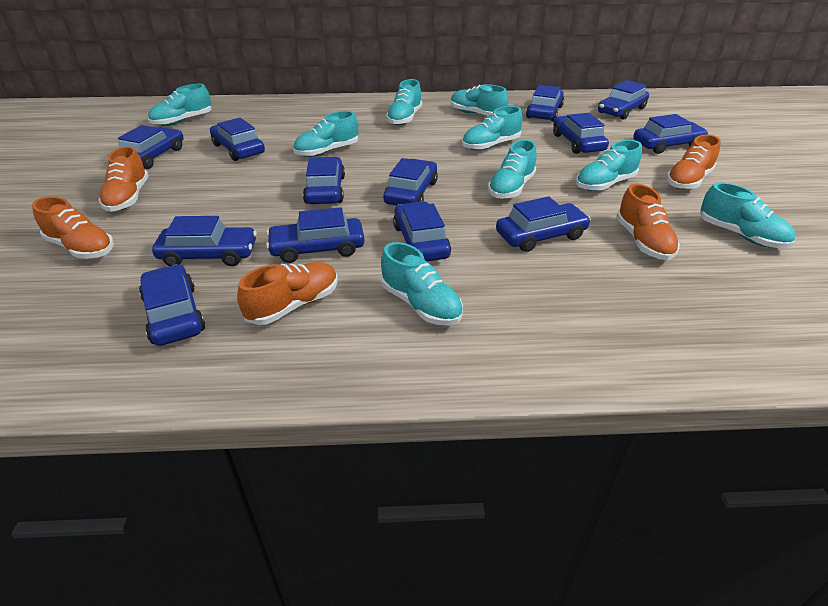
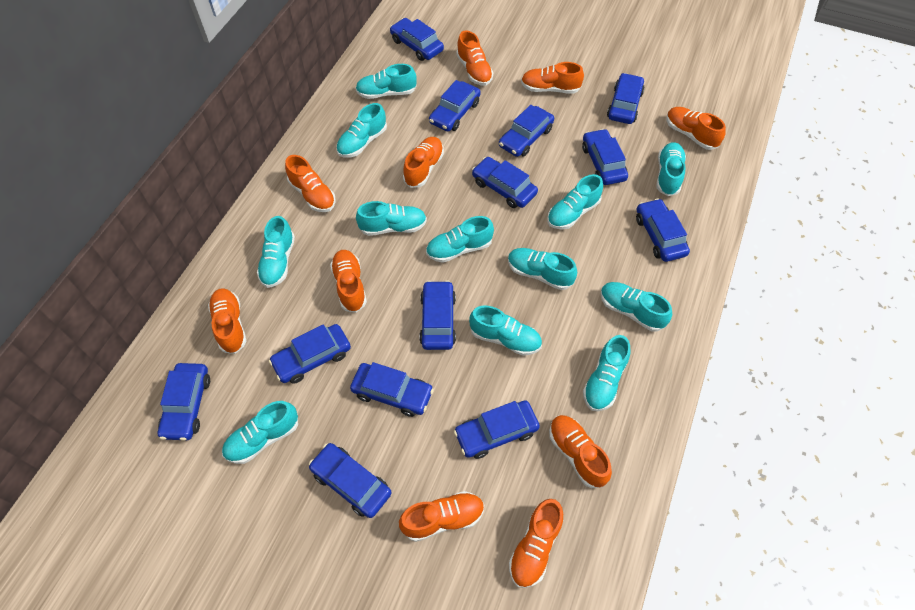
orange shoe: [32,196,114,259] [98,146,149,212] [237,262,338,325] [616,184,680,260] [666,135,721,189] = 5 -> [208,288,247,354] [285,155,336,212] [330,250,367,313] [399,491,485,542] [403,137,444,188] [456,30,493,86] [509,499,563,588] [521,62,584,94] [549,415,612,488] [666,107,726,150] = 10
turquoise shoe: [148,84,211,126] [293,111,358,157] [381,242,463,326] [386,79,422,125] [451,84,508,116] [462,106,523,151] [488,140,536,199] [576,140,642,191] [700,182,795,248] = 9 -> [222,401,298,464] [257,216,295,288] [336,103,387,157] [356,64,417,99] [356,201,427,236] [426,216,494,263] [469,306,542,356] [508,248,577,290] [547,174,603,229] [583,335,630,411] [600,282,672,332] [657,142,686,196] = 12

